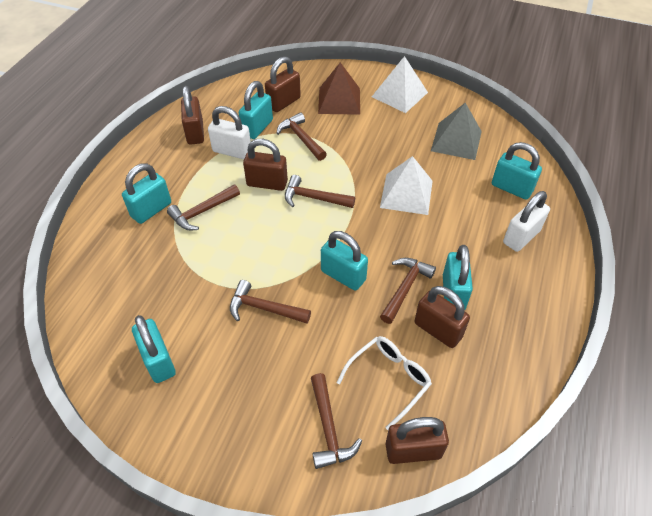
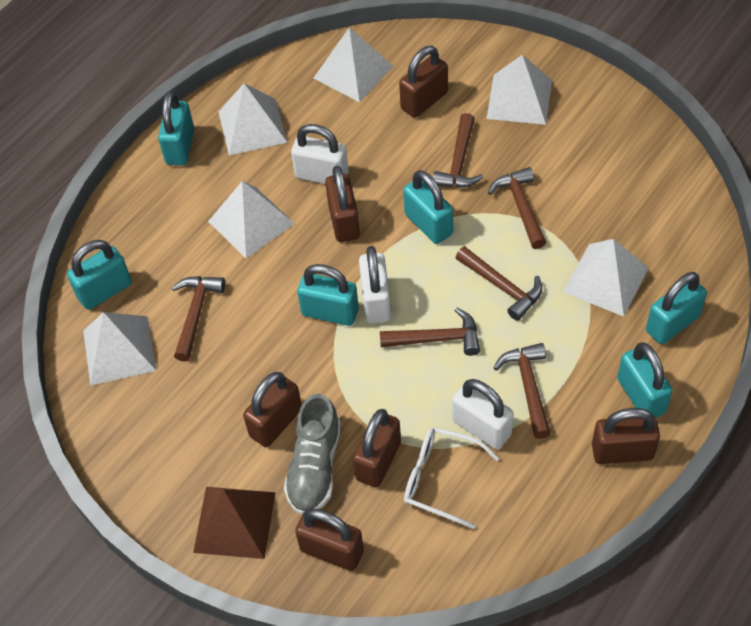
brown padlock: [181,85,204,145] [243,139,288,191] [265,56,301,112] [386,417,449,464] [414,286,470,348] = 5 -> [243,372,302,447] [295,508,364,571] [325,166,360,242] [353,409,401,488] [399,46,448,118] [592,408,660,464] = 6
grey pyramid: [431,103,482,160] = 1 -> none = 0
grey shoe: none = 0 -> [284,394,341,515] = 1
white padlock: [208,106,251,159] [503,191,550,252] = 2 -> [291,124,348,184] [359,246,391,323] [452,379,514,450] = 3
white pyramid: [372,56,428,113] [380,156,433,215] = 2 -> [83,312,156,386] [208,181,295,258] [219,83,288,155] [313,27,393,102] [487,55,552,125] [563,239,649,317] = 6

